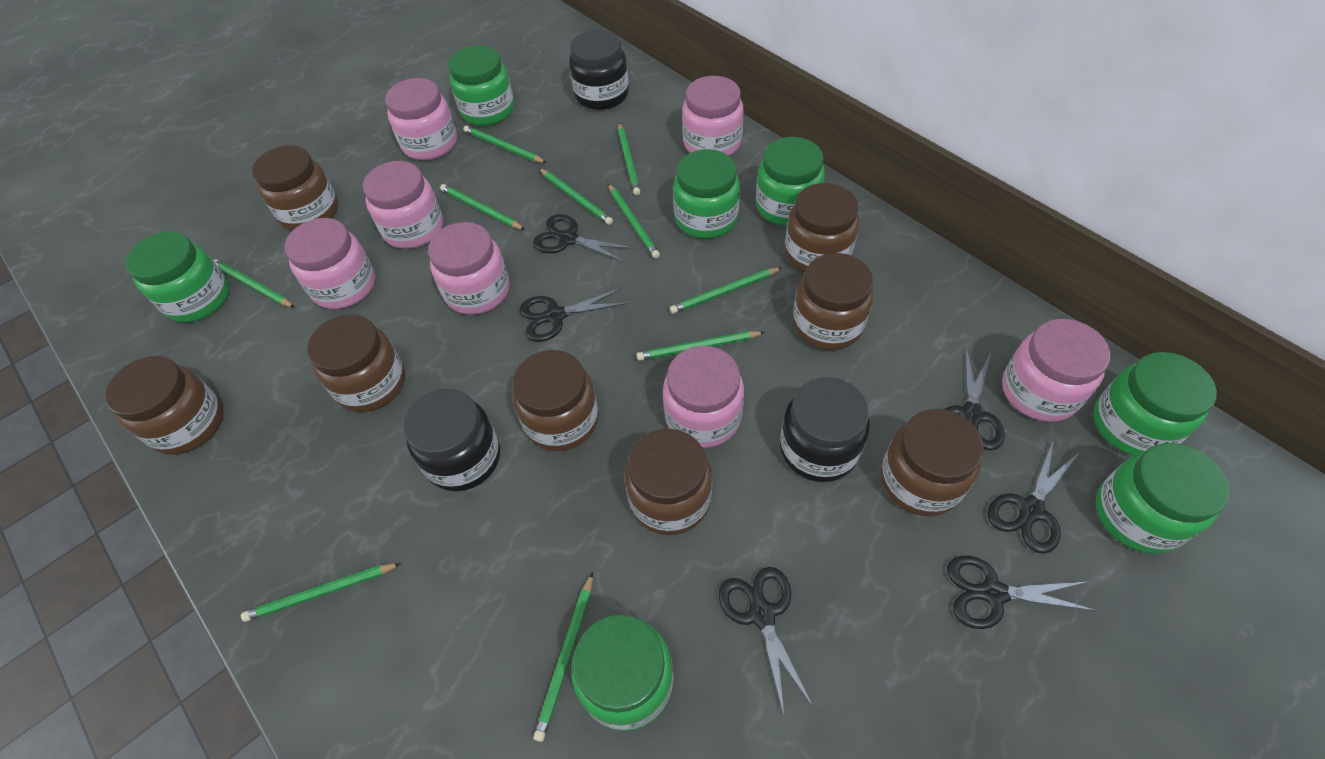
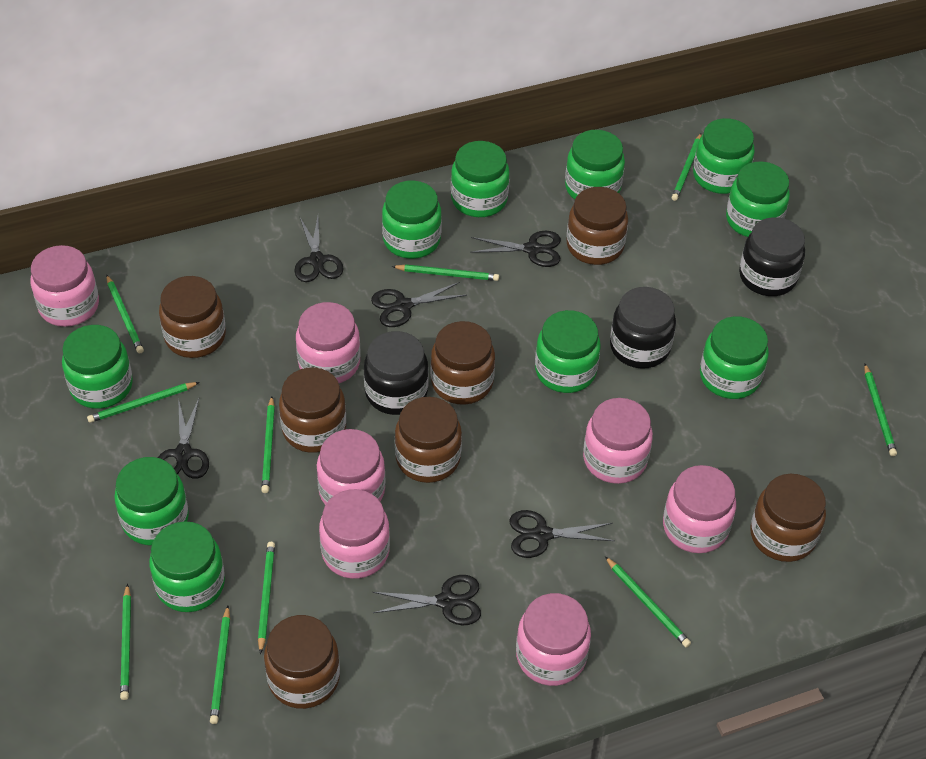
brown jar: [105,356,224,455] [252,145,339,231] [307,314,405,412] [513,350,599,451] [625,429,712,535] [785,183,859,273] [793,253,873,350] [881,409,983,516] = 8 -> [159,276,226,358] [264,615,340,709] [279,367,346,453] [395,397,462,483] [431,321,495,405] [566,187,628,265] [750,474,826,562] = 7
green jar: [126,232,230,322] [449,46,514,126] [571,615,674,731] [673,149,740,239] [756,137,825,226] [1094,352,1217,456] [1096,443,1229,554] = 7 -> [62,325,133,409] [114,457,189,545] [149,521,225,612] [382,180,442,259] [451,141,509,217] [535,310,601,393] [565,130,625,199] [693,118,755,194] [700,316,769,399] [726,162,790,237] = 10

